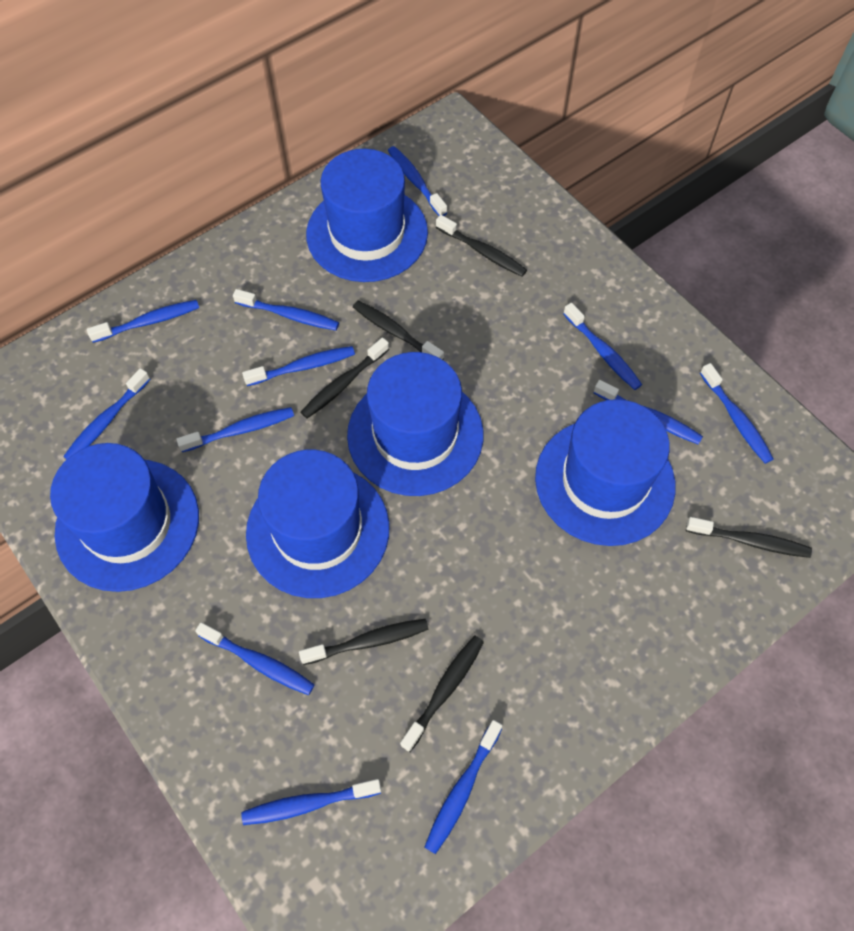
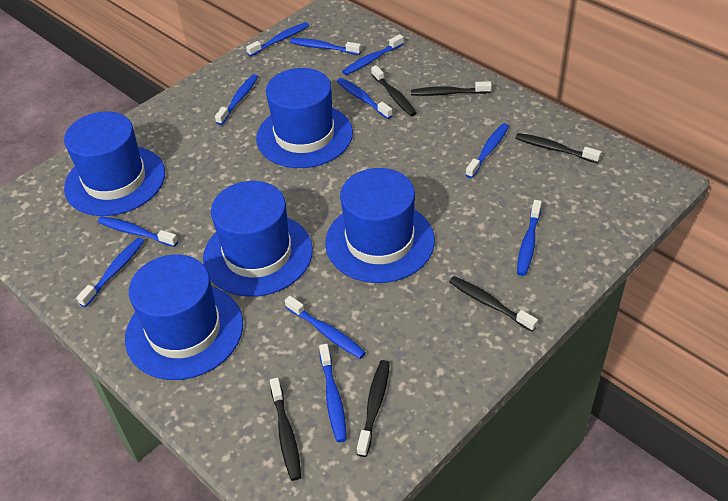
blue toothbrush: [63,368,150,459] [87,300,199,343] [176,407,294,452] [195,622,315,695] [233,289,339,331] [241,779,382,825] [242,346,355,386] [388,146,447,216] [425,720,502,854] [563,303,642,390] [594,380,703,445] [700,363,773,464] = 12 -> [76,238,144,307] [98,216,178,247] [215,74,258,125] [246,22,309,57] [285,296,366,359] [290,38,361,55] [319,344,347,442] [337,78,393,119] [342,34,404,75] [466,123,509,178] [517,200,542,276] = 11

